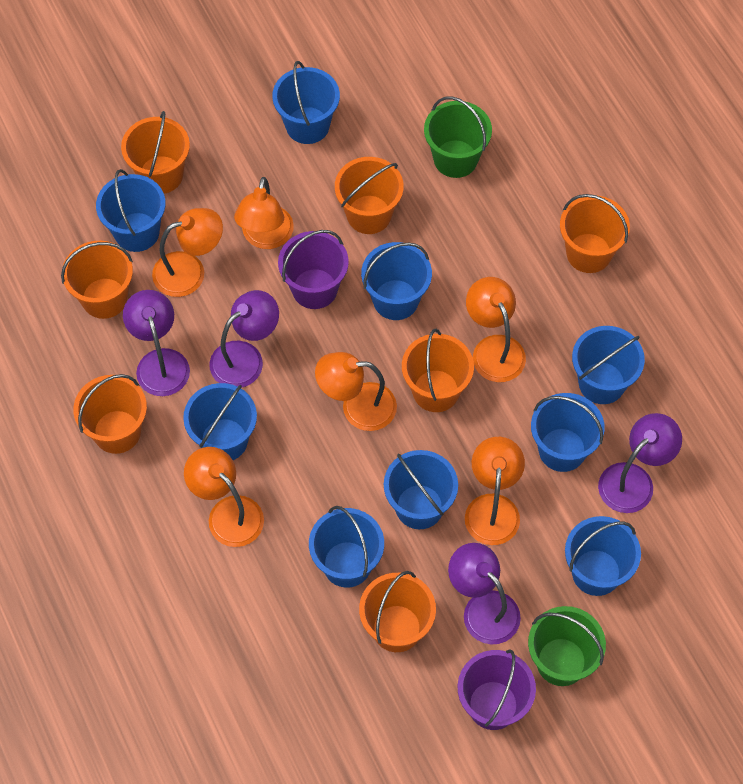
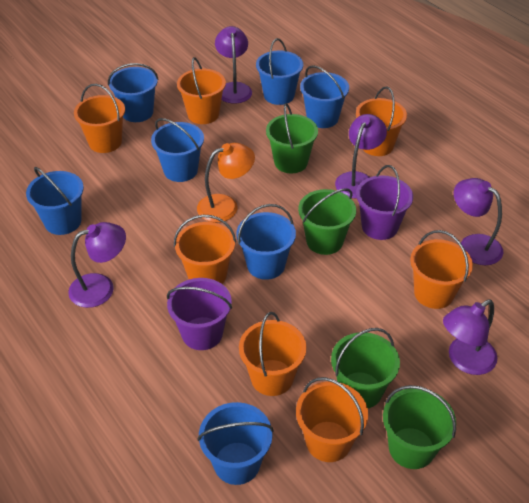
blue bucket: [96,169,166,252] [183,383,257,460] [272,61,340,144] [309,506,384,588] [361,242,432,320] [384,450,458,529] [531,393,605,472] [565,516,641,596] [572,326,645,404] = 9 -> [26,167,84,235] [108,63,158,122] [151,118,204,182] [197,402,274,485] [236,204,296,280] [256,38,303,105] [300,65,349,128] = 7
green bucket: [424,96,492,178] [528,606,606,686] = 2 -> [266,103,318,173] [298,188,356,255] [331,328,400,408] [383,385,456,469] = 4
orange lamp: [152,208,223,297] [184,447,264,547] [234,177,294,249] [315,352,397,431] [465,437,525,545] [466,277,526,382] = 6 -> [197,143,255,223] = 1
purple lamp: [123,290,190,396] [210,290,279,387] [448,543,521,645] [598,413,682,513] = 4 -> [68,222,126,308] [215,26,252,104] [335,114,387,199] [443,300,497,375] [454,178,503,265] = 5

